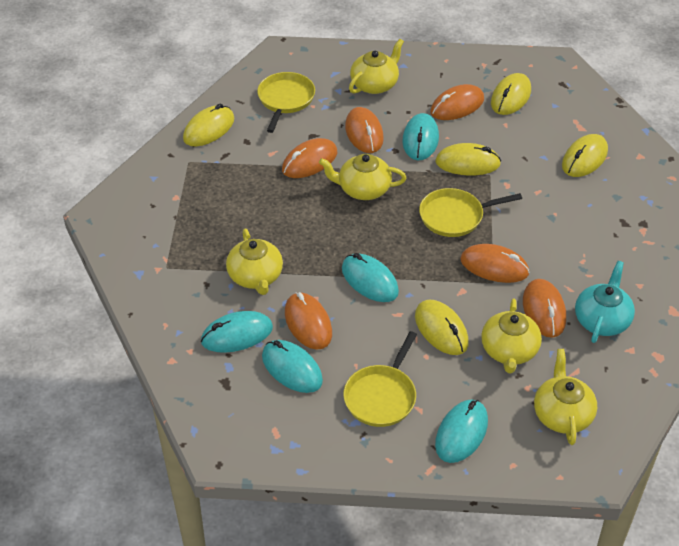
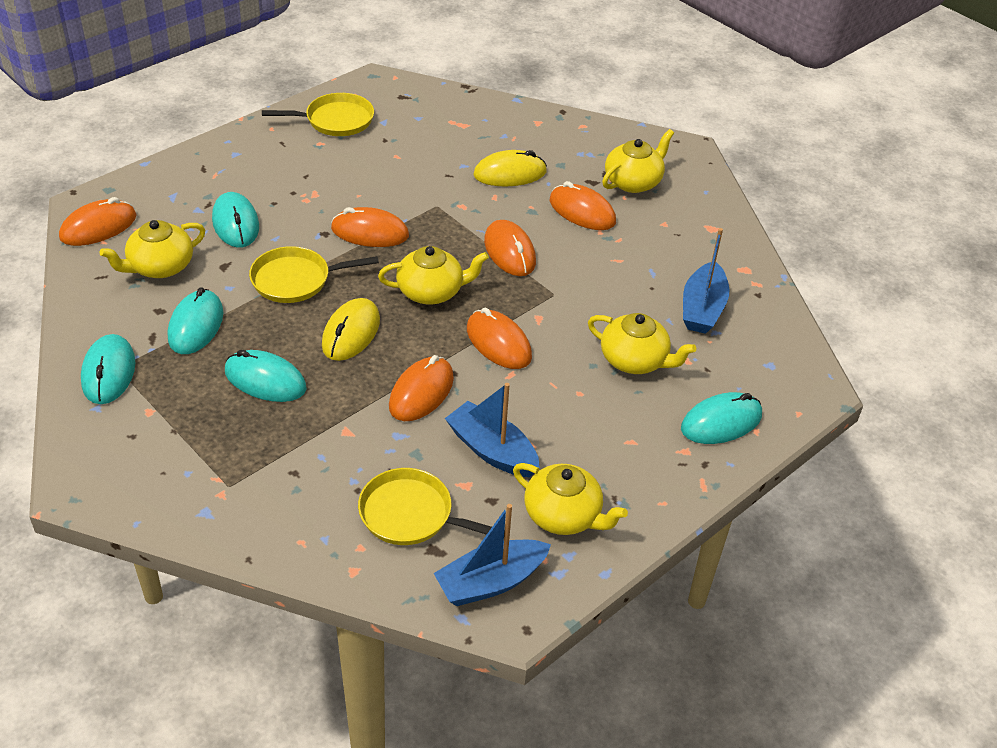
blue boat: none = 0 -> [434,504,551,606] [445,383,540,477] [683,228,729,334] = 3
turquoise teapot: [575,261,635,343] = 1 -> none = 0
yellow mouse: [183,104,234,146] [415,300,469,355] [435,143,501,175] [491,73,531,115] [562,134,608,177] = 5 -> [322,298,380,361] [474,150,547,187] = 2

